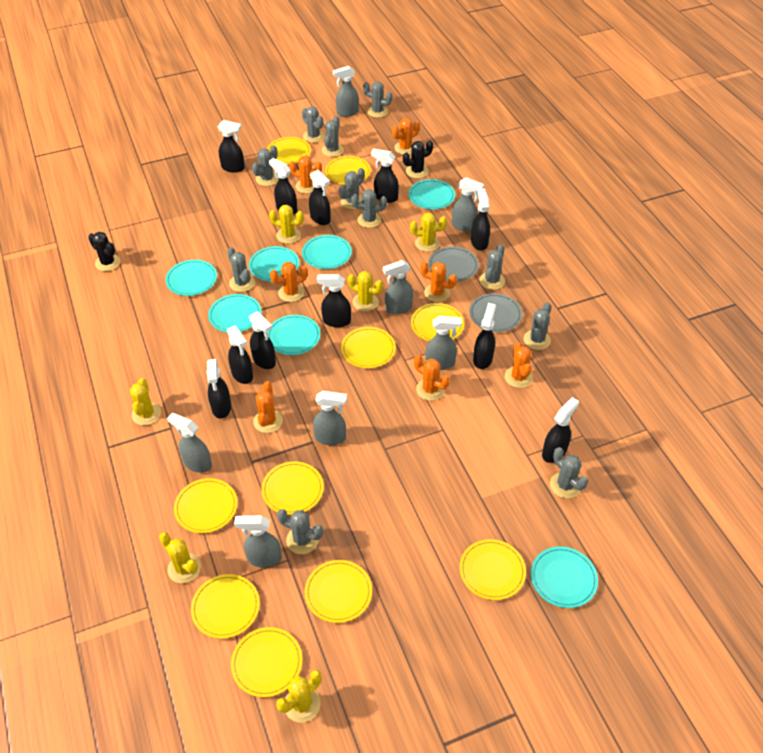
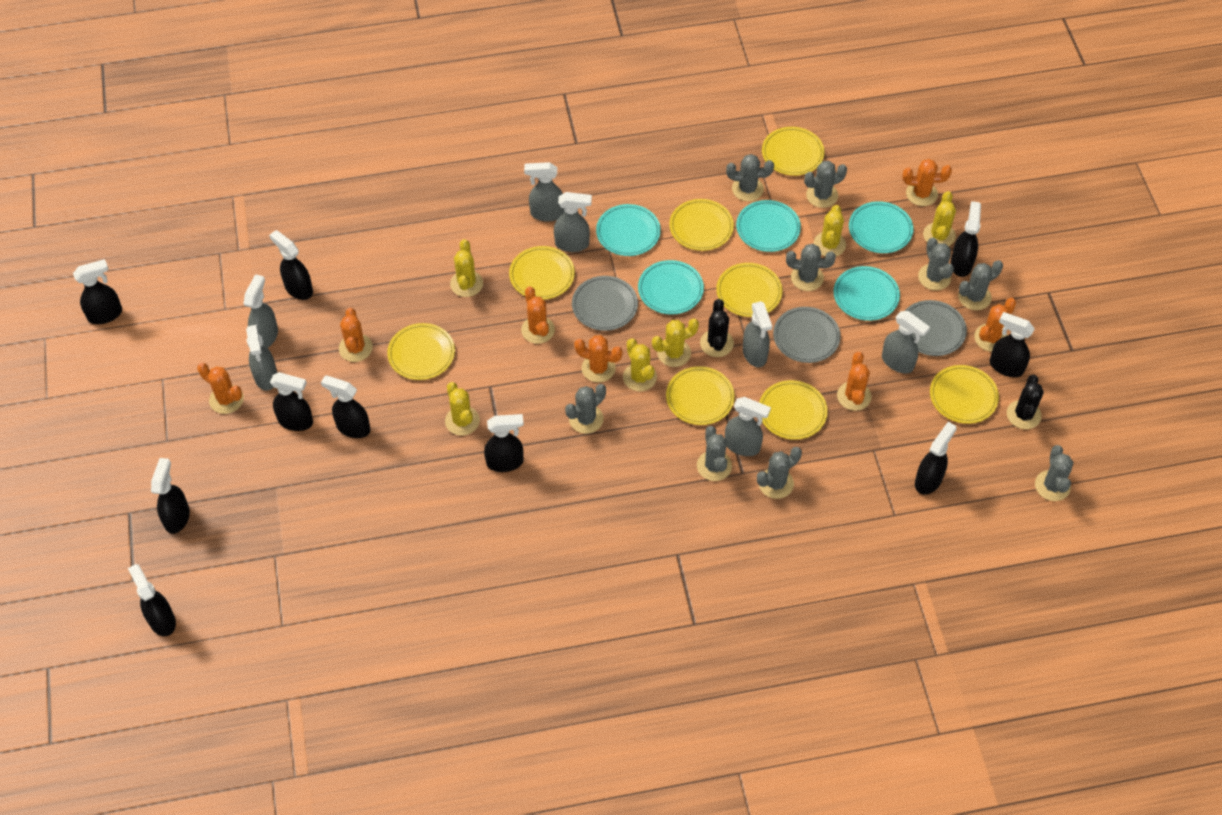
black spray bottle: [207,359,231,419] [218,120,245,173] [227,325,253,384] [249,311,276,369] [269,158,297,215] [309,170,331,225] [317,274,351,327] [371,148,399,203] [471,188,490,251] [473,303,496,369] [542,397,579,463] = 11 -> [73,259,122,324] [128,564,176,636] [151,458,190,534] [269,230,313,300] [270,372,313,431] [321,375,370,438] [484,414,524,472] [915,422,957,495] [951,201,981,277] [990,312,1035,377] = 10
grey cactus: [227,247,255,292] [252,145,279,186] [277,509,323,554] [302,106,325,143] [322,116,344,157] [339,168,365,209] [351,189,387,228] [363,82,392,118] [480,244,505,290] [524,302,551,350] [550,447,588,498] = 11 -> [565,384,606,434] [697,426,732,481] [726,154,774,201] [757,447,802,499] [786,244,836,291] [804,161,847,208] [918,238,954,290] [958,260,1003,310] [1035,445,1073,501] = 9
grey plate: [428,247,479,282] [469,293,522,332] = 2 -> [572,276,638,331] [773,307,841,363] [905,300,967,356] = 3
turquoise plate: [165,260,217,296] [208,294,261,332] [249,246,299,281] [267,315,320,355] [302,235,352,269] [409,179,455,209] [531,546,598,608] = 7 -> [596,204,661,256] [638,260,704,315] [736,200,801,252] [834,266,900,321] [849,201,913,253] = 5
yellow plate: [174,478,237,533] [191,574,260,639] [231,627,302,697] [261,461,324,515] [267,137,311,164] [305,560,372,623] [325,156,371,185] [341,327,396,368] [411,303,464,341] [459,539,526,600] = 10 -> [387,323,455,380] [509,246,575,300] [666,366,735,425] [669,199,734,251] [716,263,782,317] [759,380,828,440] [762,127,825,176] [930,365,999,424] = 8

